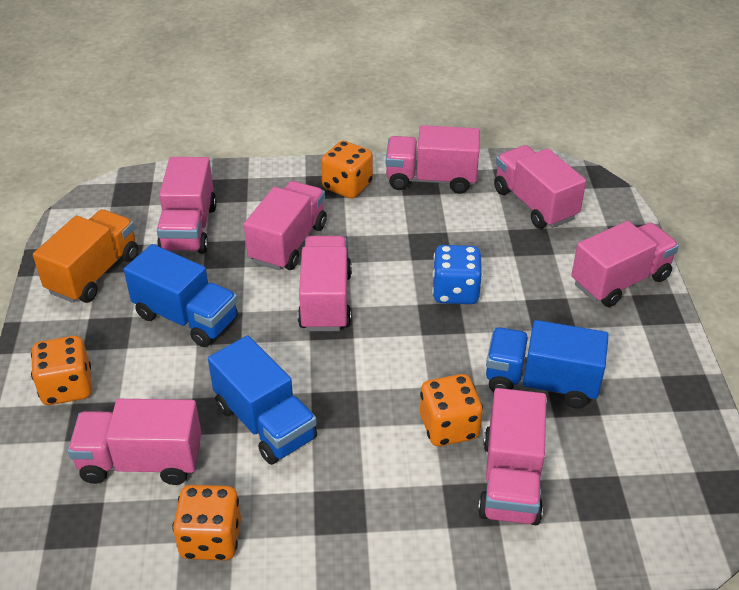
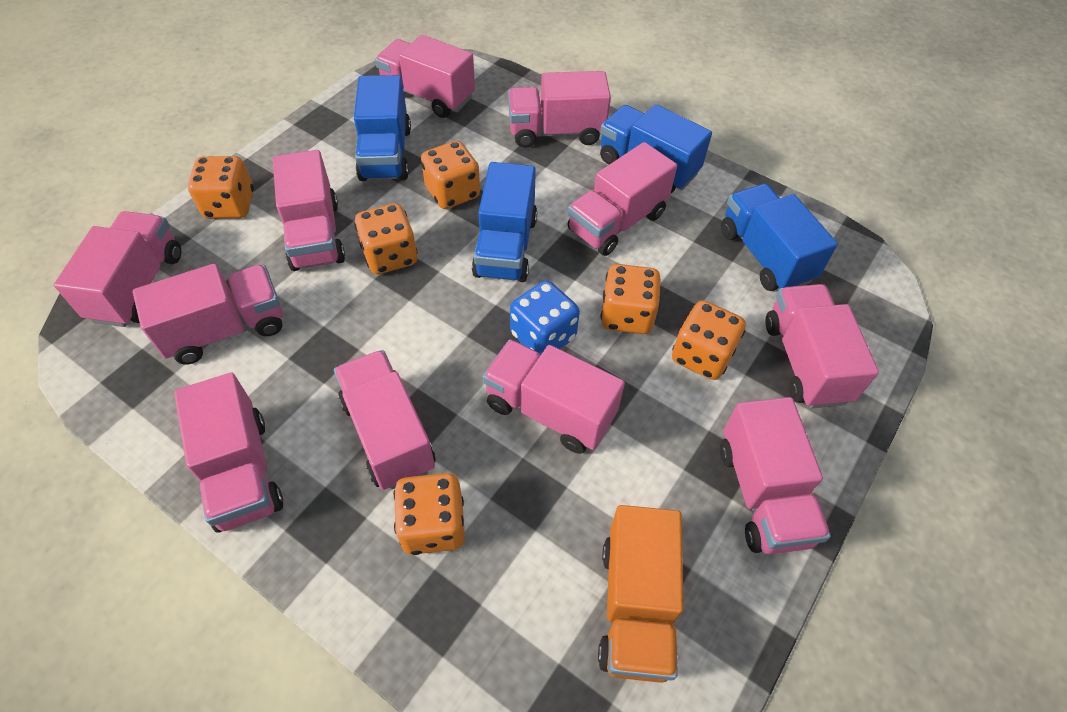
blue truck: [124,244,238,347] [208,336,317,465] [486,320,609,409] = 3 -> [354,75,411,181] [472,162,537,282] [600,104,712,193] [721,184,838,291] = 4
orange dice: [31,336,92,405] [172,485,241,560] [321,141,373,199] [420,374,483,446] = 4 -> [188,156,254,219] [354,203,418,274] [394,473,465,555] [421,141,480,209] [601,264,661,334] [672,300,746,380] = 6
pink truck: [68,399,202,485] [157,157,217,254] [244,181,327,271] [298,236,352,331] [386,125,480,194] [478,388,546,525] [494,145,586,229] [571,221,679,307] = 8 -> [54,211,181,327] [133,264,283,364] [174,373,283,532] [273,150,345,271] [334,350,435,490] [375,35,475,118] [483,339,625,454] [508,71,611,148] [567,142,677,256] [720,397,831,554] [765,284,879,408] = 11

